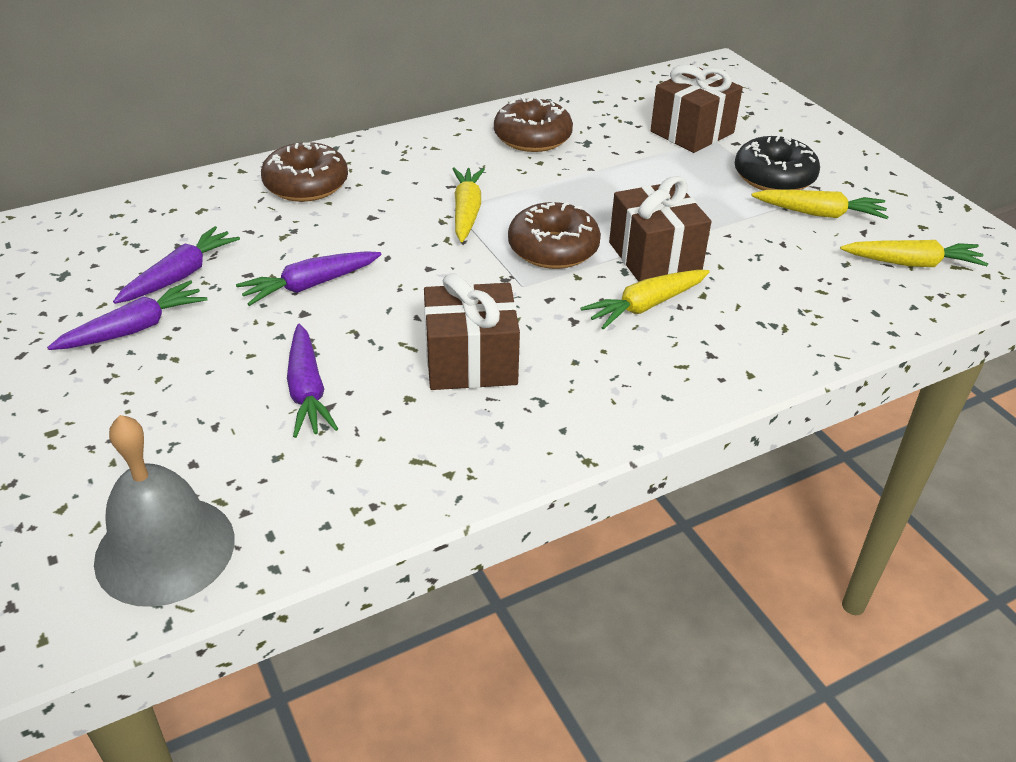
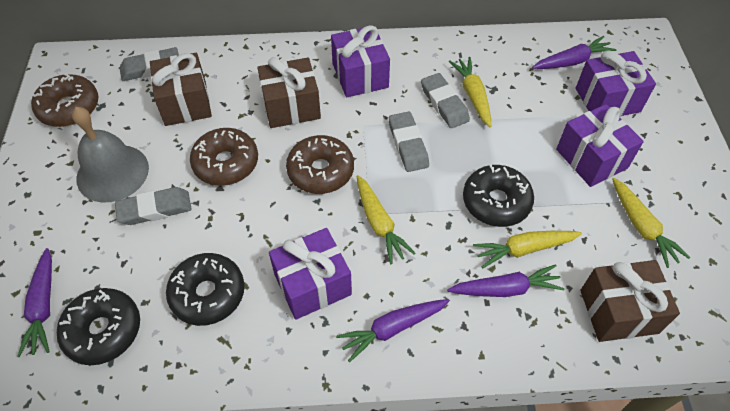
black donut: [735,136,820,191] = 1 -> [57,288,140,365] [166,253,244,326] [463,165,534,227] = 3
grey eraser: none = 0 -> [115,187,191,225] [120,47,179,81] [389,112,429,172] [421,73,470,128] = 4
purple gift: none = 0 -> [269,228,352,320] [331,25,390,97] [556,104,644,187] [576,51,656,117] = 4

